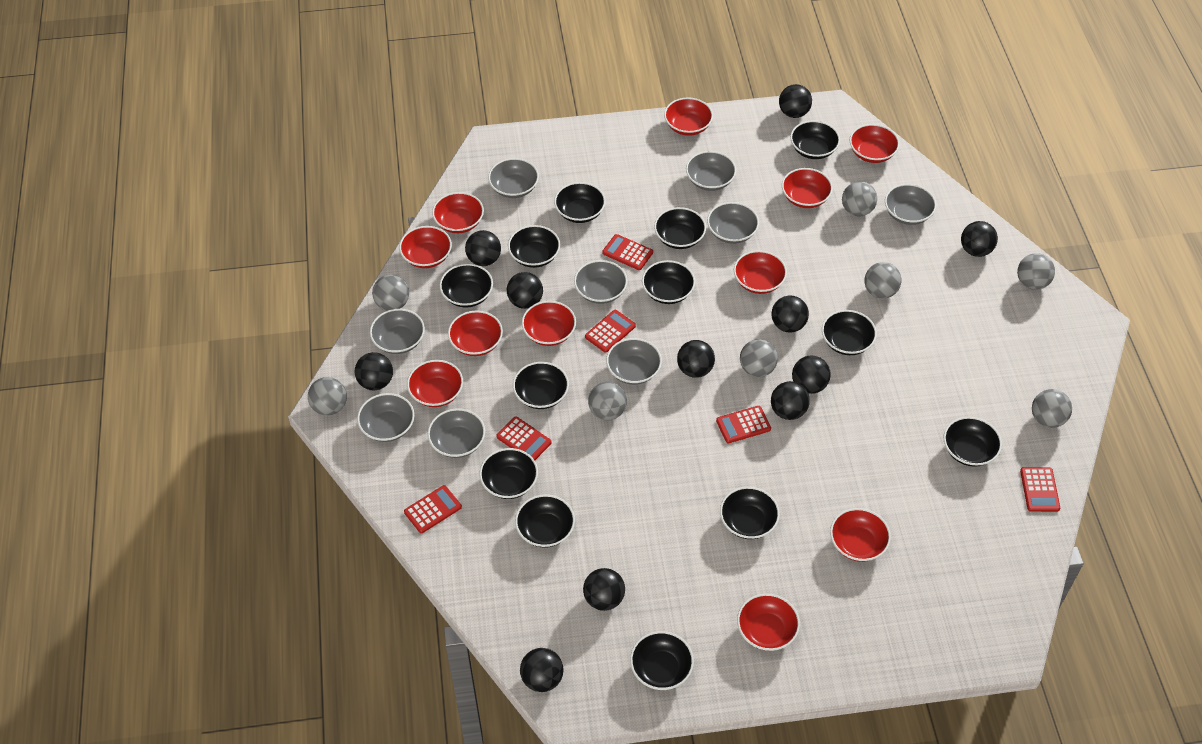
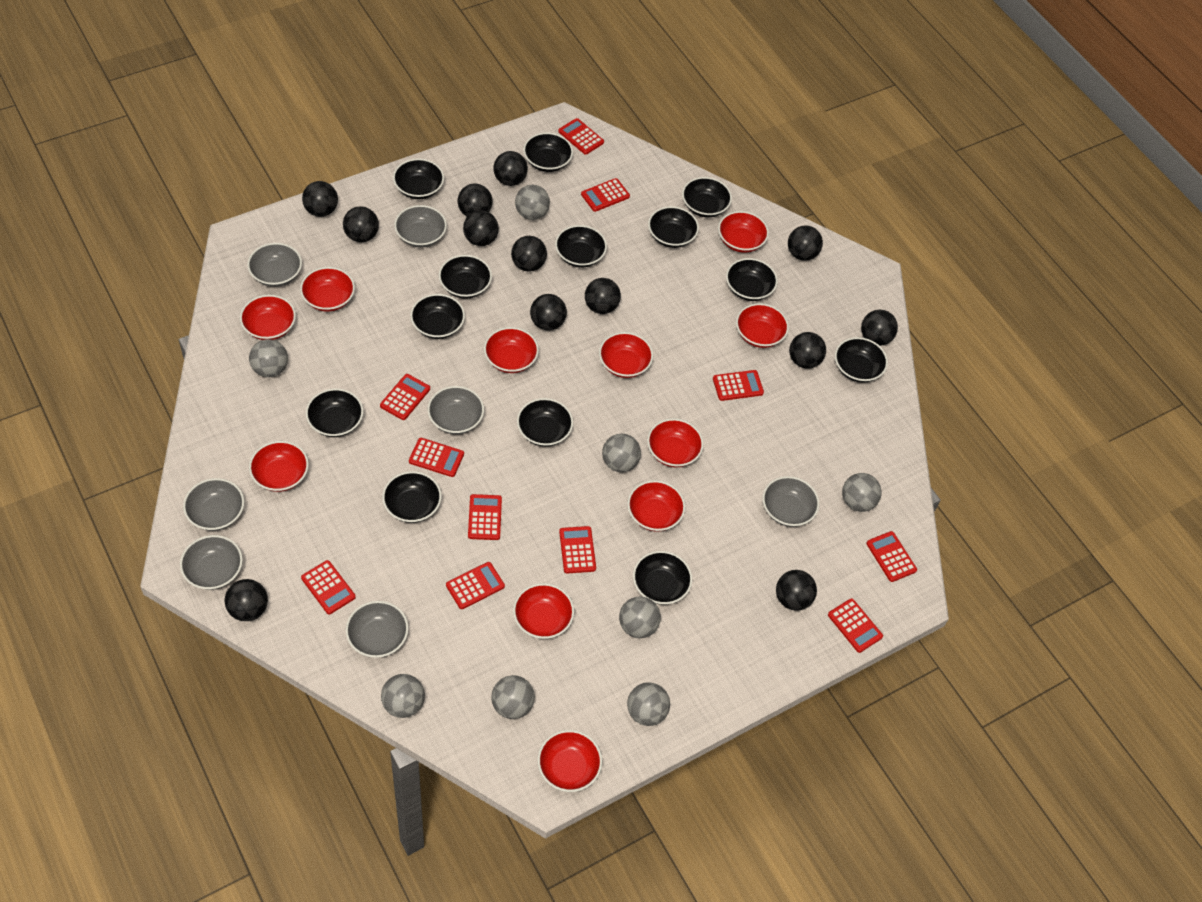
black ball: [355,352,393,390] [465,230,501,266] [507,272,543,309] [520,648,563,692] [583,568,625,611] [677,340,715,378] [771,296,809,332] [771,381,810,420] [779,84,812,118] [792,355,831,394] [961,221,998,257] = 11 -> [225,579,268,621] [302,181,338,217] [343,206,379,242] [458,184,493,216] [463,210,499,246] [493,151,528,186] [511,236,547,272] [530,294,567,331] [585,278,621,314] [776,570,817,611] [788,225,823,261] [789,332,826,369] [861,310,898,346] = 13
grey bowl: [357,393,415,442] [370,309,425,354] [428,408,485,458] [488,158,539,198] [574,260,628,304] [606,338,662,385] [686,151,736,191] [707,202,759,244] [885,184,936,225] = 9 -> [180,535,243,590] [183,478,244,531] [247,243,302,287] [346,601,409,658] [394,205,447,247] [428,386,484,434] [763,476,819,527] = 7
red calculator: [404,485,462,533] [496,417,552,460] [585,310,636,353] [602,234,653,270] [716,406,771,443] [1020,467,1060,512] = 6 -> [301,560,356,614] [380,374,430,420] [409,438,464,477] [446,562,505,609] [468,494,502,540] [558,118,604,155] [559,526,596,573] [581,178,630,212] [713,370,764,401] [828,599,883,653] [866,531,917,582] = 11

